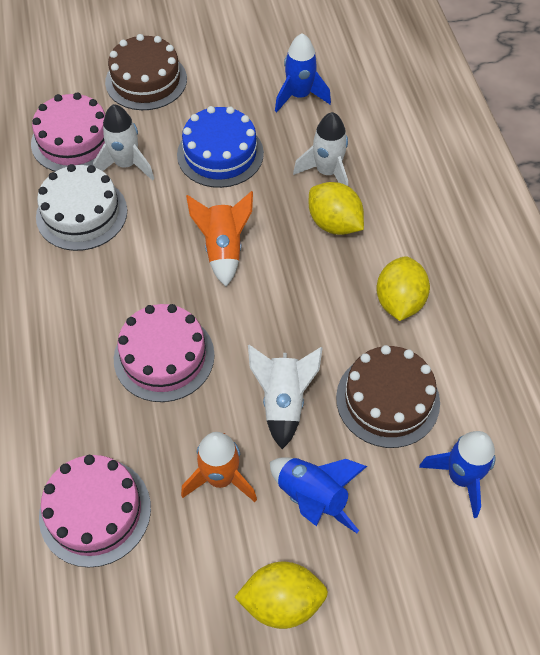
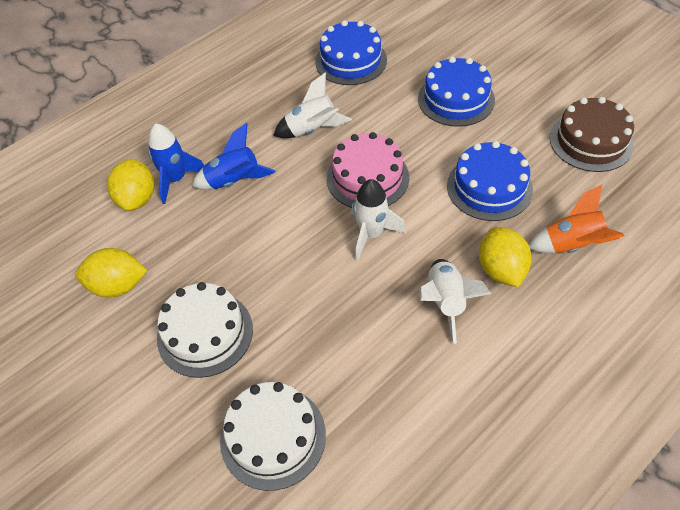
blue cake: [177,106,264,188] = 1 -> [315,20,387,85] [418,57,495,127] [447,141,533,221] = 3
blue rocket: [270,457,367,533] [275,33,331,113] [419,431,496,518] = 3 -> [148,123,204,204] [192,123,276,190] = 2
brown cake: [105,34,187,110] [336,345,440,448] = 2 -> [550,97,634,172] = 1
orange rocket: [181,432,257,502] [186,191,253,287] = 2 -> [529,184,624,253] = 1
pink cake: [31,93,105,172] [39,455,151,568] [114,304,215,402] = 3 -> [327,132,409,208] = 1
white cake: [36,164,127,251] = 1 -> [157,282,253,378] [220,382,326,491] = 2

